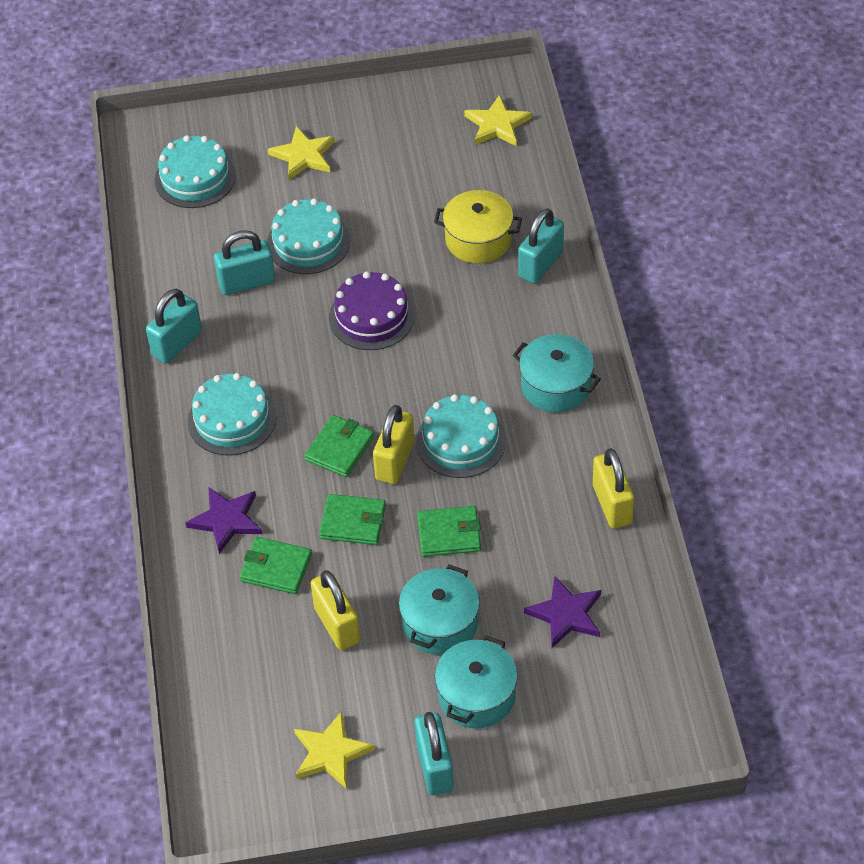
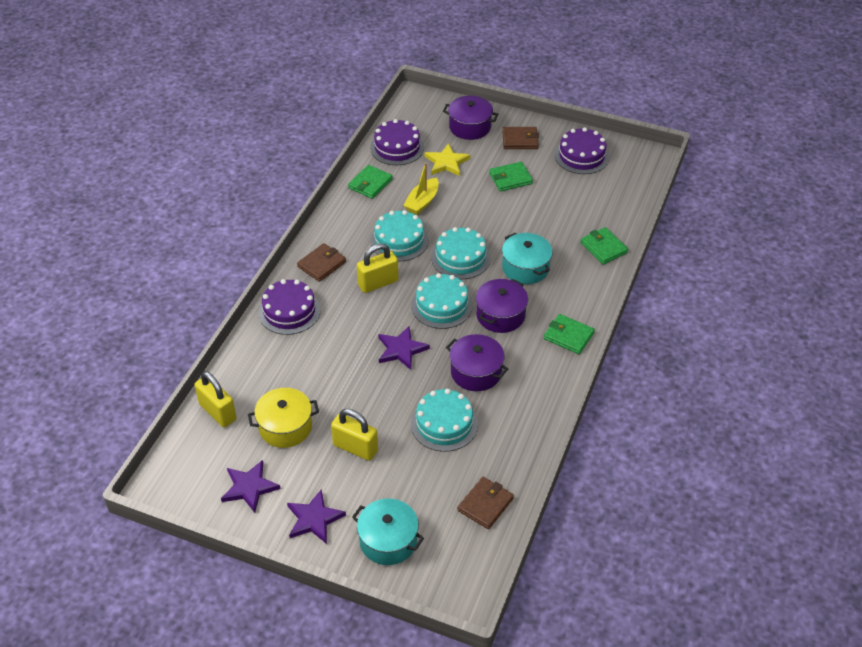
brown wallet: none = 0 -> [297,243,346,282] [457,477,514,529] [502,127,539,149] = 3
purple cake: [329,271,415,350] = 1 -> [258,279,321,335] [370,119,424,165] [555,127,609,174] = 3
purple pot: none = 0 -> [443,96,498,140] [446,334,508,391] [476,279,528,333] = 3
purple star: [185,487,263,554] [524,576,601,648] = 2 -> [221,460,281,513] [287,490,346,544] [378,326,430,370] = 3
turquoise padlock: [146,289,202,364] [214,230,275,295] [414,712,454,795] [518,208,564,284] = 4 -> none = 0
turquoise pot: [399,564,480,655] [435,635,518,729] [513,334,601,413] = 3 -> [352,499,424,565] [502,232,553,284] = 2
yellow boat: none = 0 -> [403,162,439,215] = 1
yellow star: [268,126,335,180] [294,711,375,789] [464,94,532,146] = 3 -> [425,143,470,176] = 1

